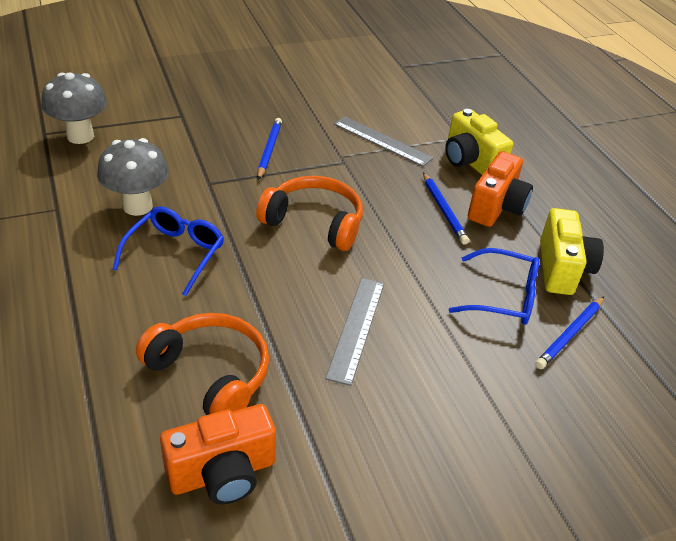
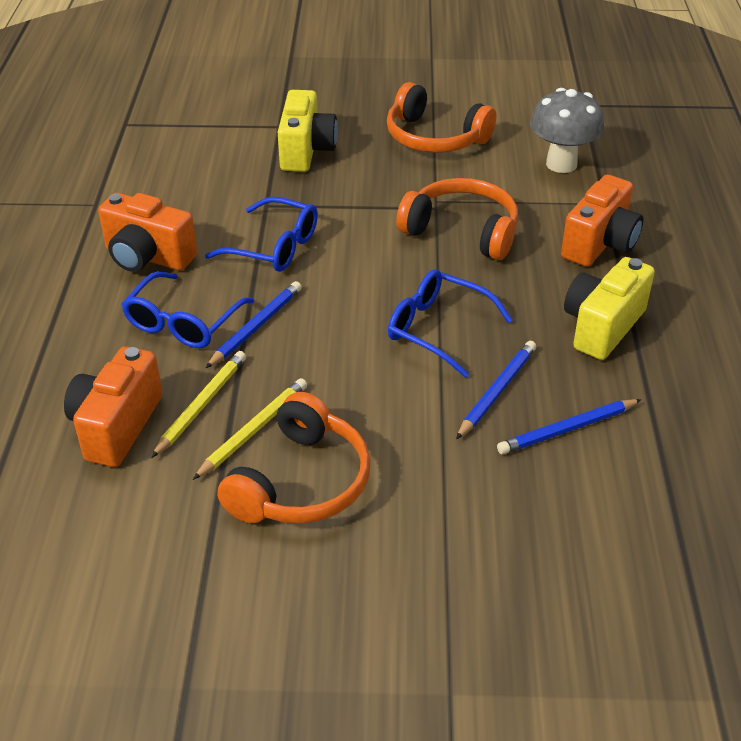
blue glasses: [113,206,224,296] [449,248,539,325] = 2 -> [121,271,254,348] [205,197,318,272] [388,269,513,377] = 3
grey mushroom: [42,72,107,144] [97,138,169,216] = 2 -> [530,88,604,173] = 1
grey ruler: [325,278,384,386] [334,116,434,167] = 2 -> none = 0
orange camera: [160,404,276,505] [468,151,533,227] = 2 -> [64,346,163,467] [98,193,197,272] [561,175,643,267] = 3
orange headphones: [136,313,269,415] [256,176,363,251] = 2 -> [217,392,371,524] [387,82,496,153] [396,178,518,260] = 3
yellow pencil: none = 0 -> [151,351,246,458] [193,378,307,480] = 2

